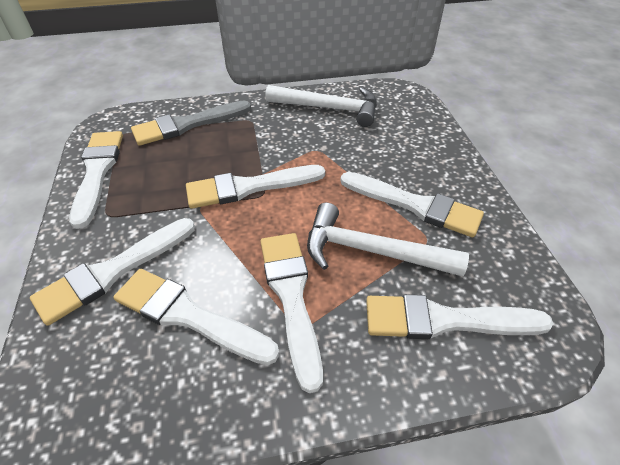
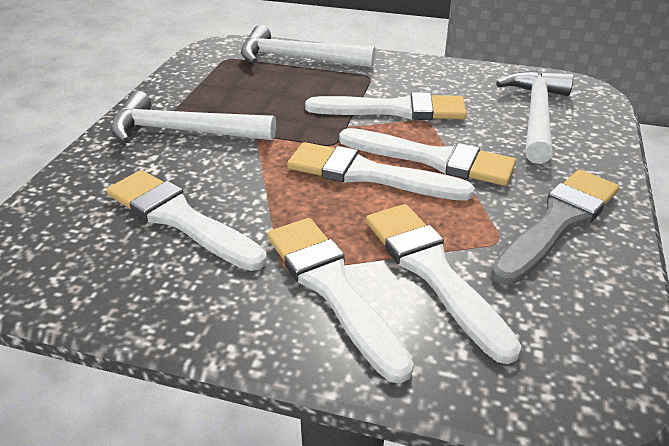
white brush: [30,218,195,326] [69,131,123,229] [113,269,279,365] [186,165,325,209] [260,233,323,393] [340,172,484,237] [366,294,554,339] = 7 -> [107,170,267,271] [267,218,414,384] [287,142,475,201] [305,92,467,120] [339,128,516,186] [366,204,521,364] = 6
white hammer: [265,85,377,127] [307,202,469,277] = 2 -> [110,91,276,144] [241,25,376,68] [496,71,574,164] = 3

